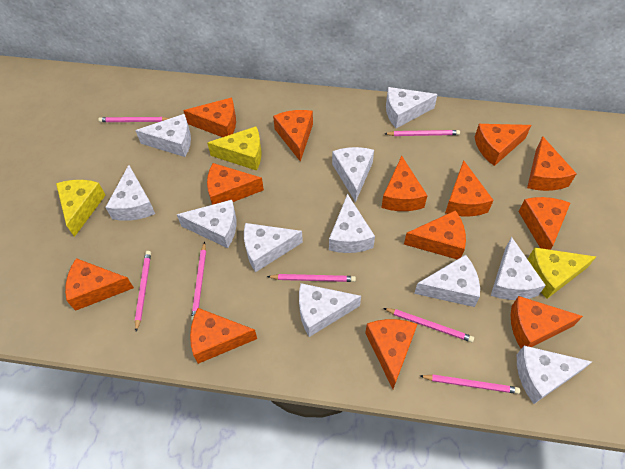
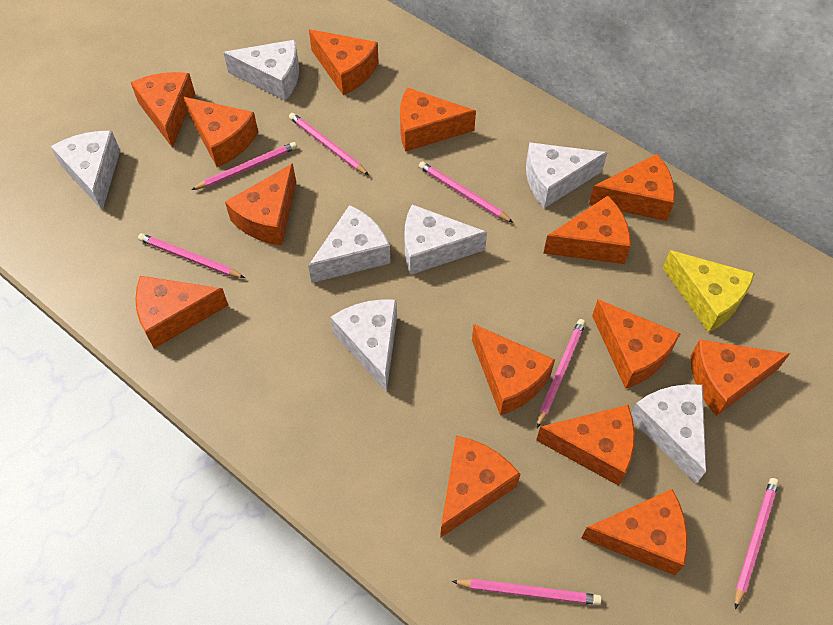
orange cheese: [65,258,134,311] [183,98,236,137] [190,308,257,364] [207,163,264,205] [273,110,313,162] [365,319,417,389] [381,156,428,211] [404,210,466,259] [445,160,494,216] [475,124,531,166] [511,296,583,348] [518,197,570,250] [527,136,577,191] = 13 -> [131,72,195,148] [135,276,228,349] [184,97,258,167] [225,163,296,245] [309,29,379,95] [400,87,476,152] [440,436,520,538] [472,324,555,415] [536,405,635,486] [543,196,631,264] [581,489,687,575] [589,154,675,221] [592,299,680,389] [691,339,790,416] = 14
white cheese: [105,165,155,221] [135,114,191,157] [177,200,236,248] [244,223,303,272] [299,283,361,337] [329,194,375,253] [332,147,374,202] [386,87,438,128] [414,255,480,307] [491,237,546,300] [517,346,592,404] = 11 -> [51,131,120,211] [223,40,299,101] [308,205,391,283] [331,299,397,392] [404,205,487,275] [526,142,608,208] [631,384,706,484] = 7
yellow cheese: [56,180,105,237] [207,126,262,171] [528,247,596,299] = 3 -> [663,250,755,333] = 1

